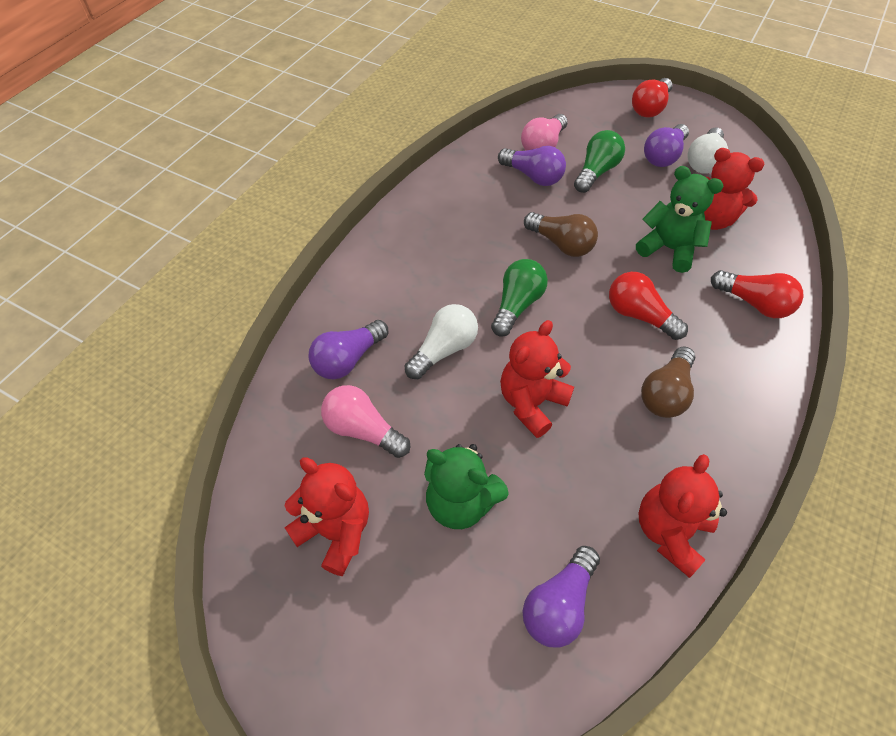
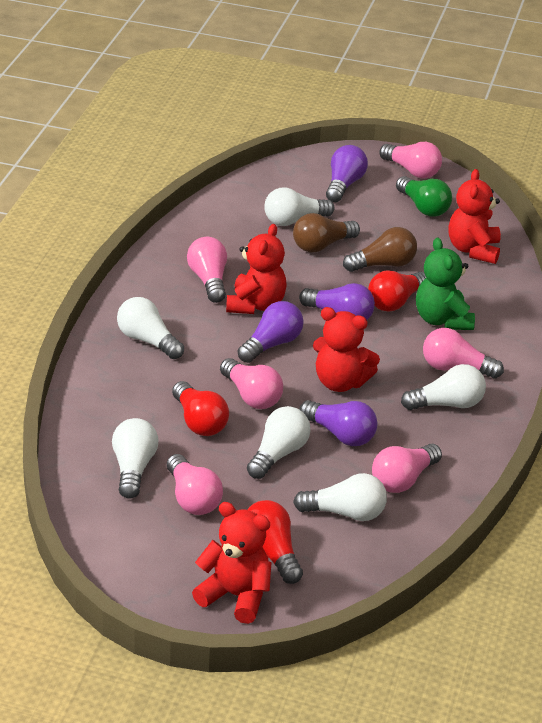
green light bulb: [491,259,548,337] [574,130,625,193] = 2 -> [396,176,452,217] = 1
green teddy bear: [424,444,509,529] [636,166,723,273] = 2 -> [416,238,475,330] = 1
pink light bulb: [321,385,410,458] [521,114,568,150] = 2 -> [167,454,223,515] [187,237,227,303] [220,358,283,409] [372,444,442,493] [379,142,442,179] [423,328,504,378] = 6
white light bulb: [404,304,478,379] [688,127,728,174] = 2 -> [112,418,158,499] [117,297,184,359] [247,406,310,479] [264,188,335,226] [293,473,387,521] [401,364,486,410] = 6

